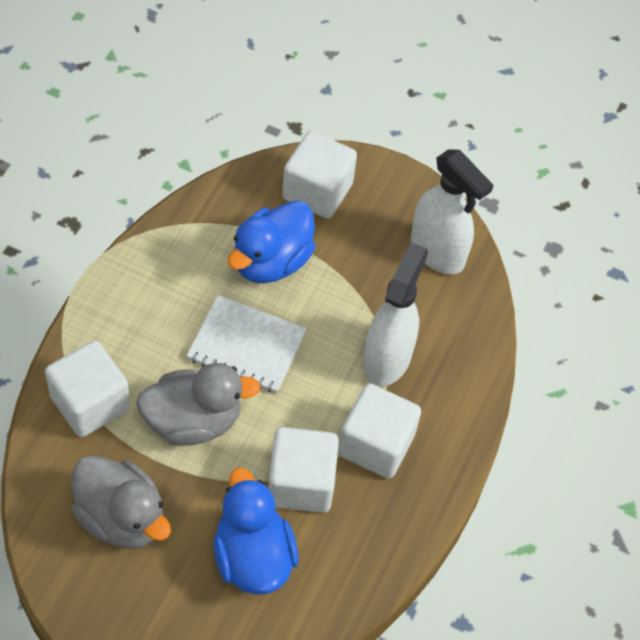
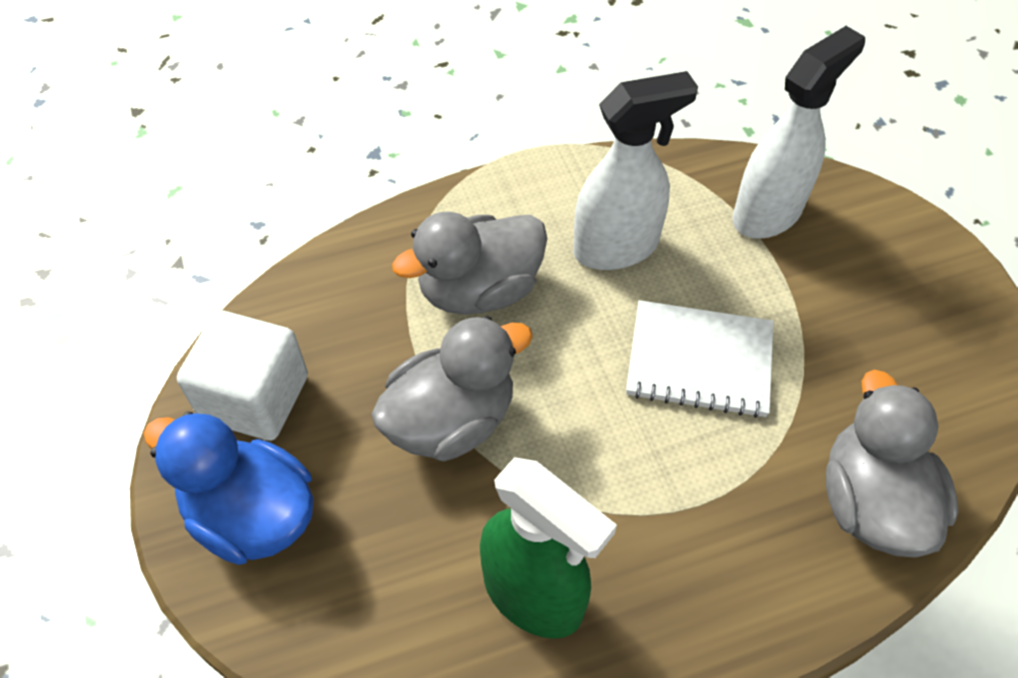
blue duck: [213,467,298,595] [228,200,315,283] = 2 -> [144,411,314,565] = 1
green spray bottle: none = 0 -> [480,457,617,639] = 1
grey duck: [71,456,171,549] [136,363,261,446] = 2 -> [371,316,533,461] [392,212,547,315] [826,370,958,558] = 3
white cube: [45,341,130,437] [268,427,339,513] [282,131,357,219] [338,383,421,479] = 4 -> [177,310,308,441] = 1

